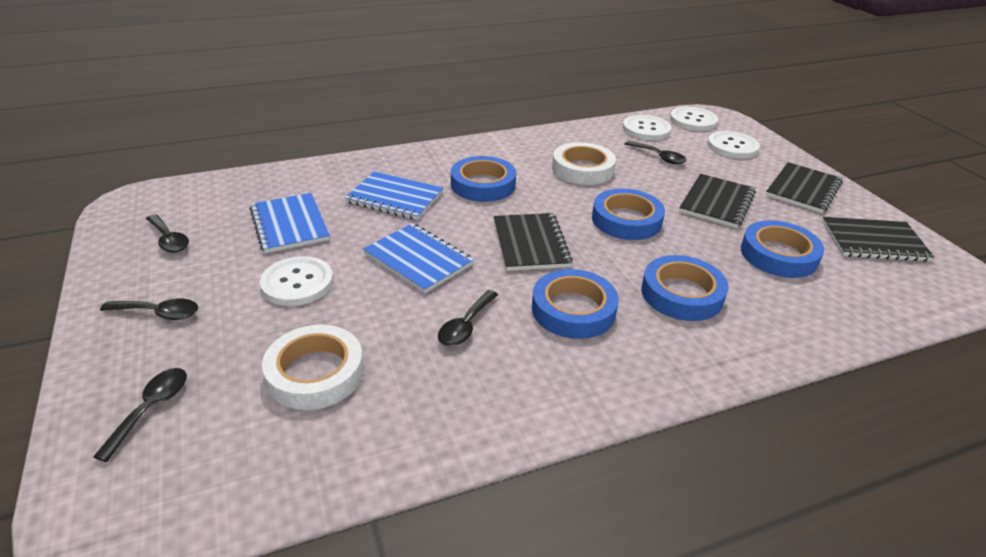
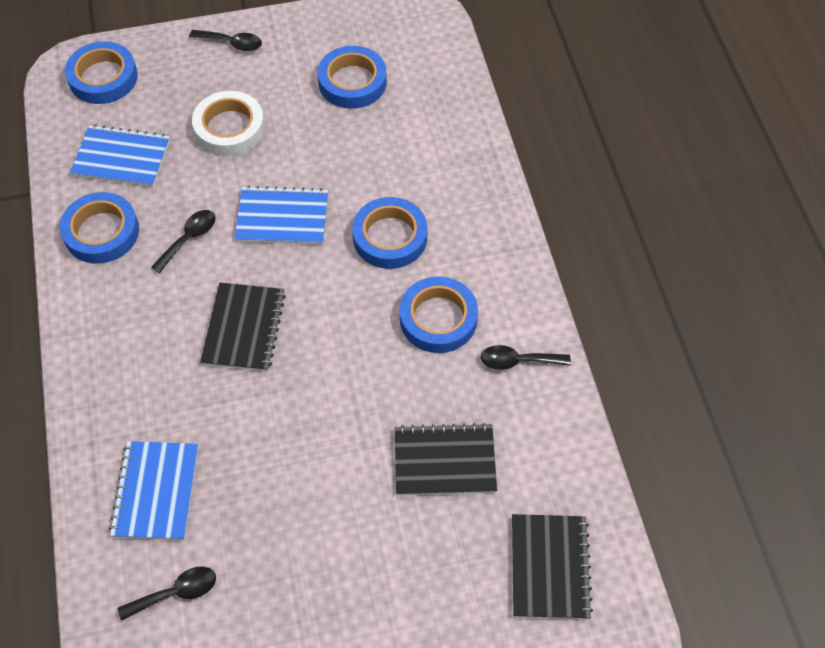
black notebook: [494,213,573,271] [679,174,756,228] [766,162,843,213] [822,217,934,261] = 4 -> [200,282,286,372] [395,423,497,496] [512,514,593,619] = 3
black spoon: [93,368,187,462] [100,298,198,320] [146,214,189,253] [438,290,498,346] [625,141,687,164] = 5 -> [118,567,216,620] [151,210,216,273] [189,30,262,51] [480,345,571,370] = 4
white button: [260,256,333,306] [623,115,672,140] [670,107,718,131] [707,131,760,159] = 4 -> none = 0
white tape: [262,325,364,410] [552,142,616,185] = 2 -> [192,91,265,156] = 1

